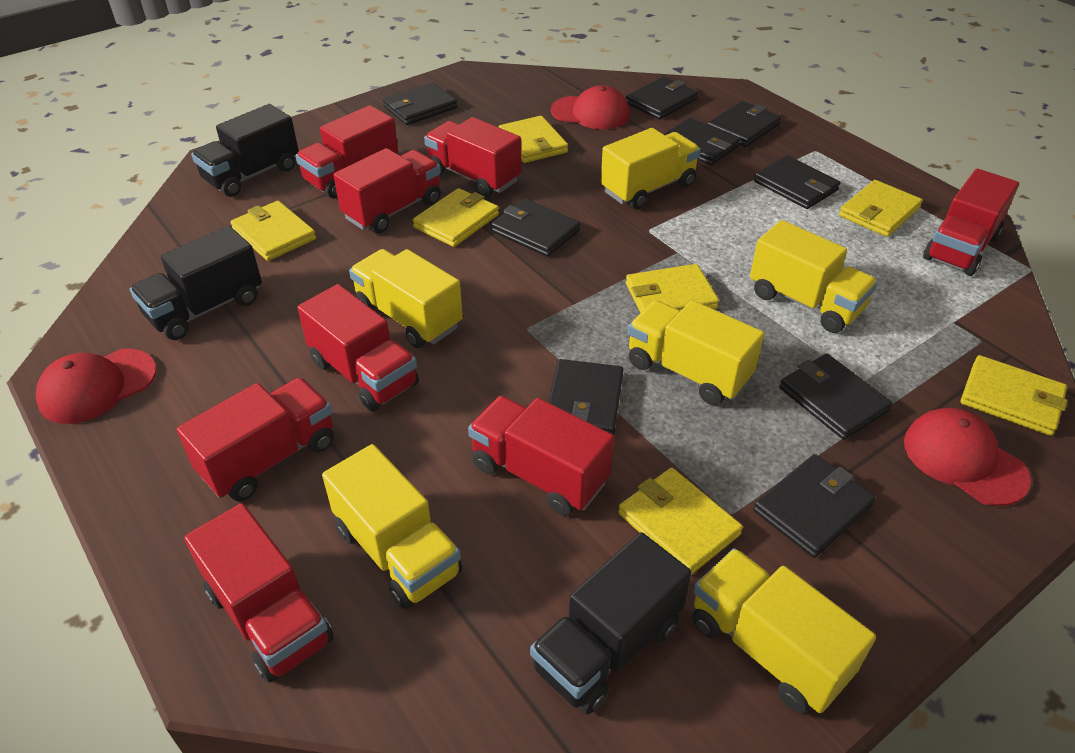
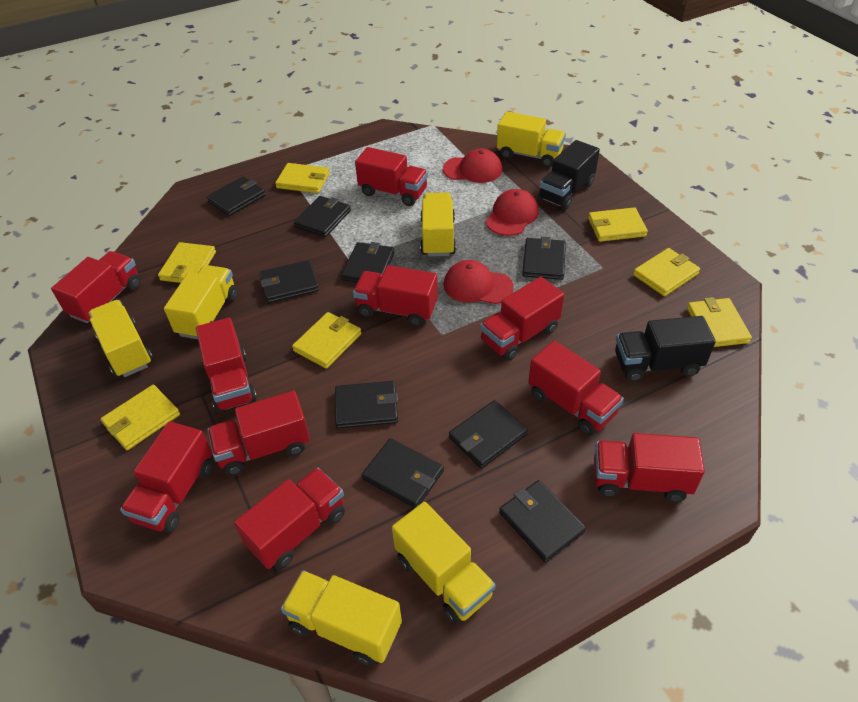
black truck: [130,226,262,340] [191,104,299,197] [530,532,691,714] = 3 -> [538,140,600,209] [615,316,716,382] = 2
red truck: [177,378,334,502] [184,503,334,683] [296,105,398,198] [297,284,419,412] [334,148,441,233] [424,117,522,197] [468,396,614,516] [923,169,1019,276] = 8 -> [51,251,141,323] [120,421,213,533] [196,318,257,412] [207,391,310,475] [234,468,345,569] [353,265,438,326] [355,147,428,206] [480,277,564,361] [528,341,624,436] [594,433,705,502] = 10

